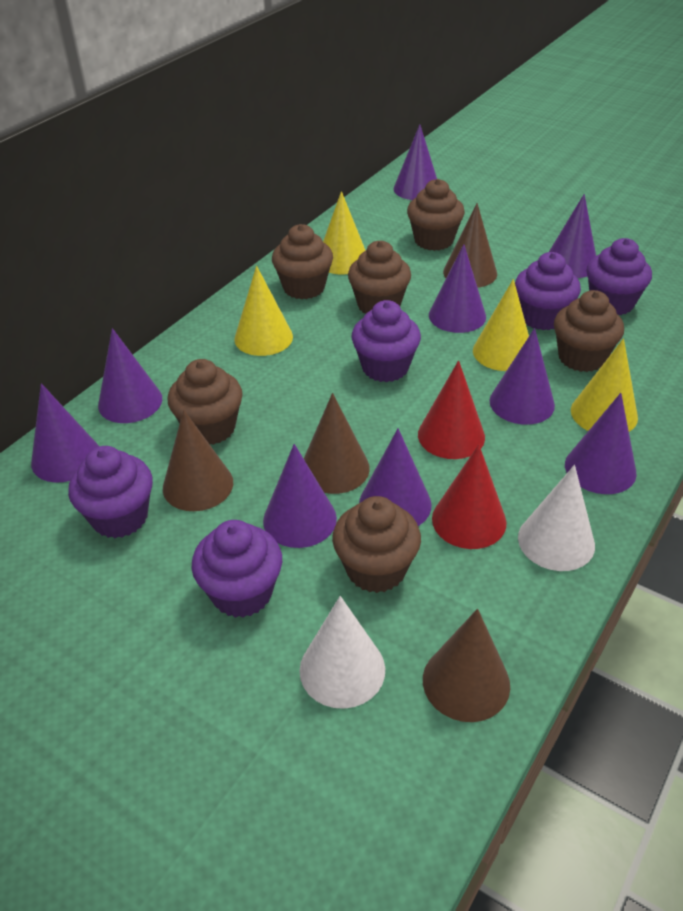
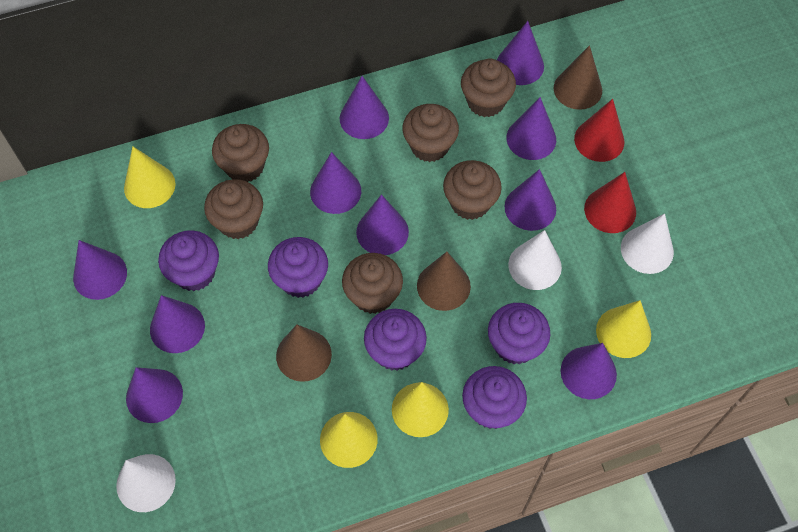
brown cone: [163,410,233,511] [304,393,370,494] [423,609,510,722] [443,203,497,288] = 4 -> [276,325,332,382] [417,252,471,311] [554,45,602,110] = 3
purple cone: [31,383,99,482] [98,328,162,423] [263,444,337,548] [359,428,432,526] [394,124,437,200] [429,244,486,333] [489,328,555,425] [549,194,596,278] [565,393,637,494] = 9 -> [73,240,127,300] [126,367,183,423] [150,295,205,353] [310,152,361,214] [340,76,389,139] [356,194,409,255] [497,21,544,85] [505,169,556,231] [506,97,556,160] [561,343,617,399] = 10
white cone: [299,596,385,709] [518,465,595,571] = 2 -> [116,454,176,512] [508,230,562,290] [621,213,674,274] = 3

